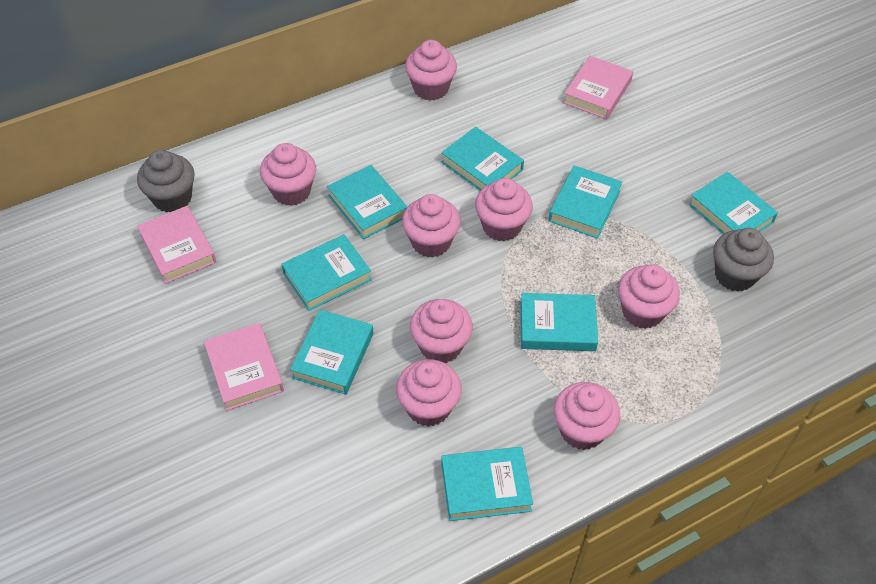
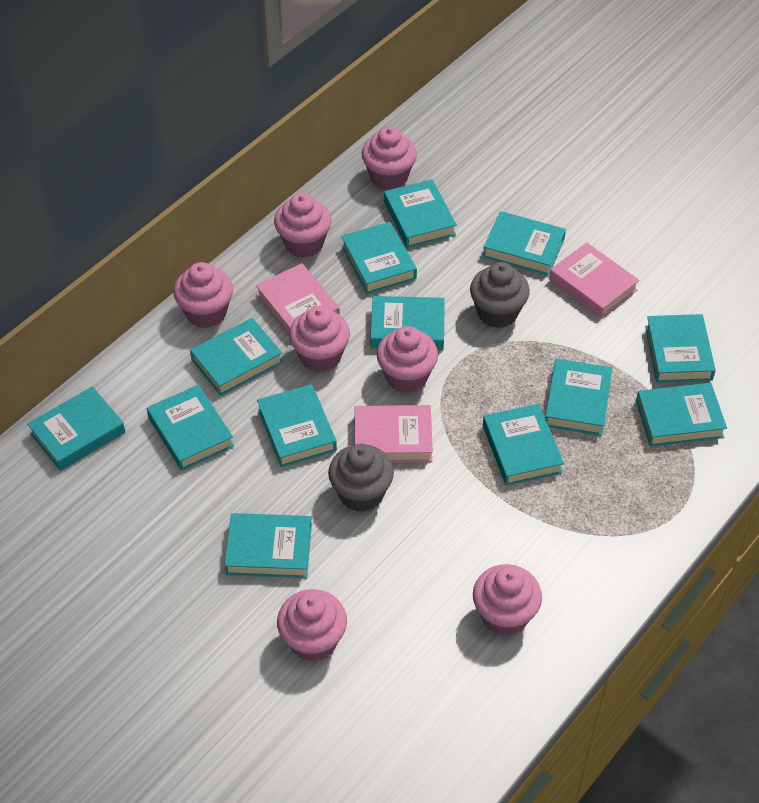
pink cupcake: [260,143,316,206] [396,359,462,427] [402,194,461,257] [405,40,457,101] [410,299,473,363] [475,178,533,241] [554,382,620,450] [618,264,680,329] = 8 -> [173,262,233,328] [274,193,332,258] [277,589,347,662] [289,306,350,372] [362,126,417,190] [376,326,438,393] [473,564,542,636] = 7
turquoise book: [281,234,372,311] [290,310,374,395] [327,165,407,239] [441,127,524,191] [441,447,533,521] [520,293,598,351] [548,165,622,239] [688,172,778,234] = 8 -> [27,386,125,471] [147,385,234,470] [190,318,283,396] [224,513,312,578] [257,384,337,467] [341,222,417,294] [371,296,445,350] [384,179,457,248] [483,211,566,276] [483,404,564,486] [545,359,612,436] [636,383,727,447] [645,314,716,383] = 13

